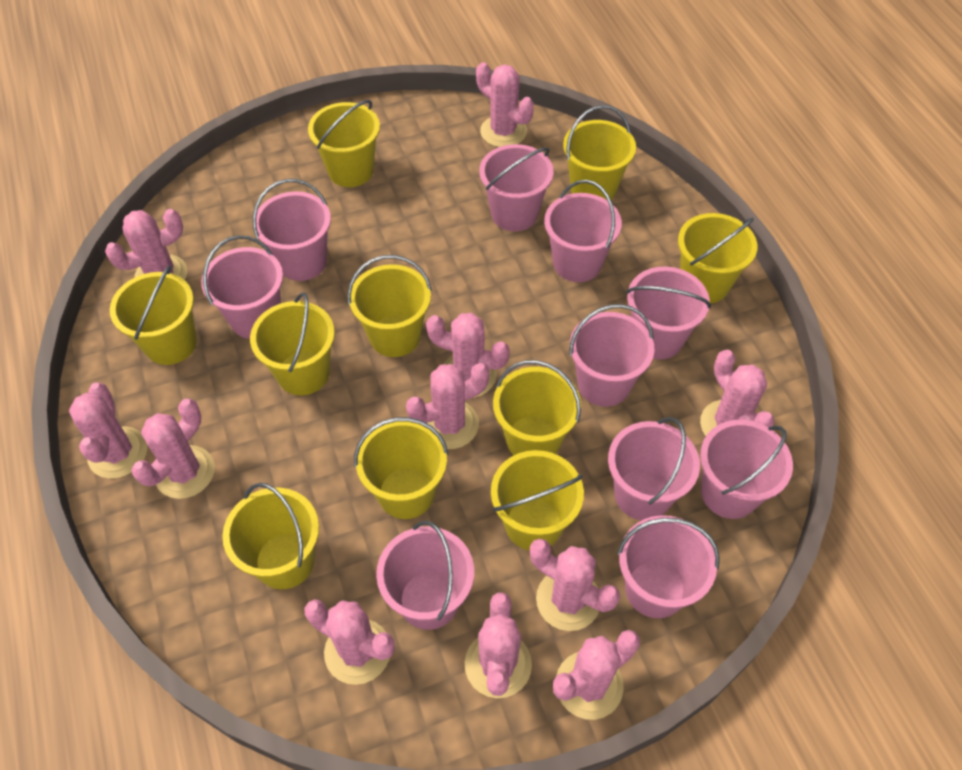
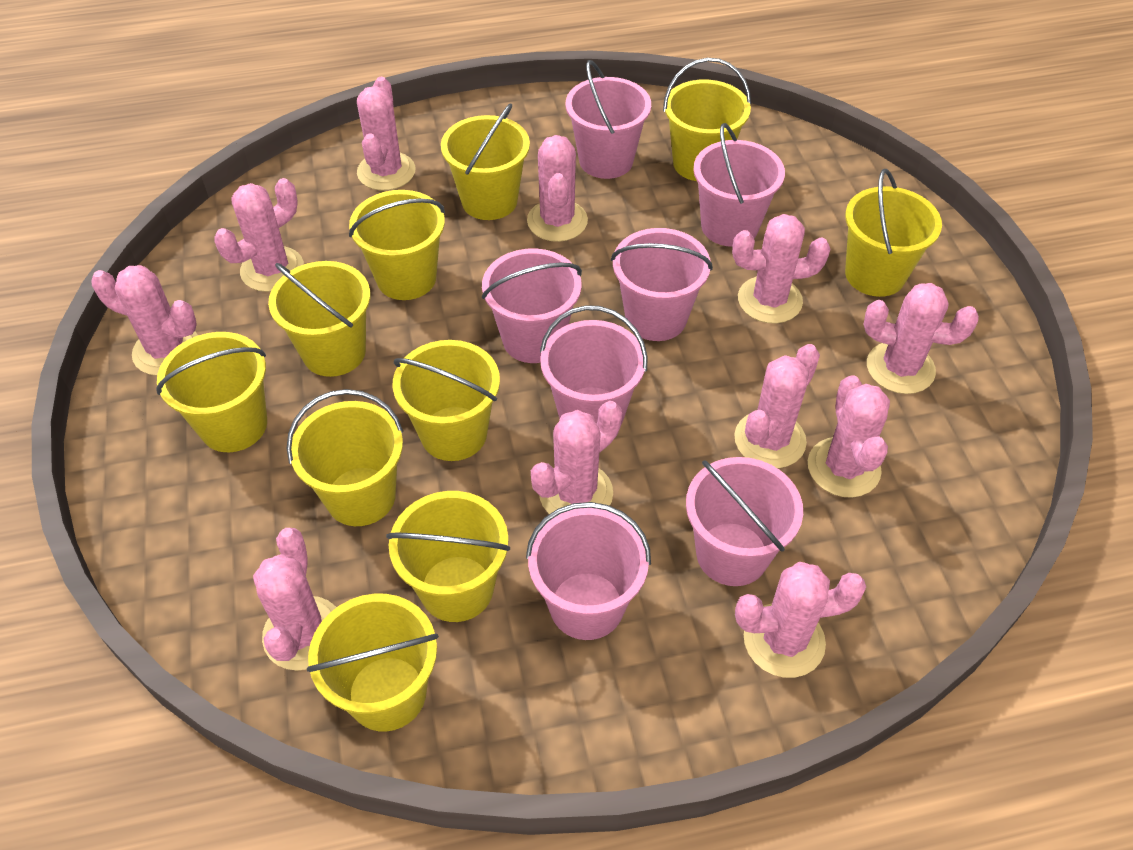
pink bucket: [201,235,283,339] [253,179,331,281] [376,521,474,630] [479,144,553,231] [544,180,622,282] [569,304,654,407] [608,417,700,520] [617,515,720,618] [626,266,711,359] [700,420,793,519] = 10 -> [482,249,582,363] [526,502,651,640] [540,305,647,425] [566,60,651,179] [611,228,713,341] [686,457,803,586] [693,123,785,247] = 7

